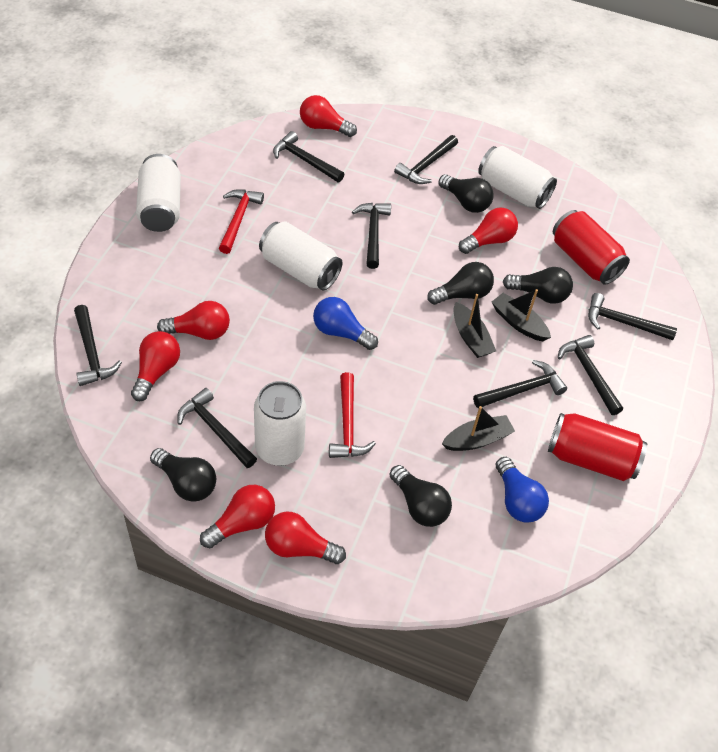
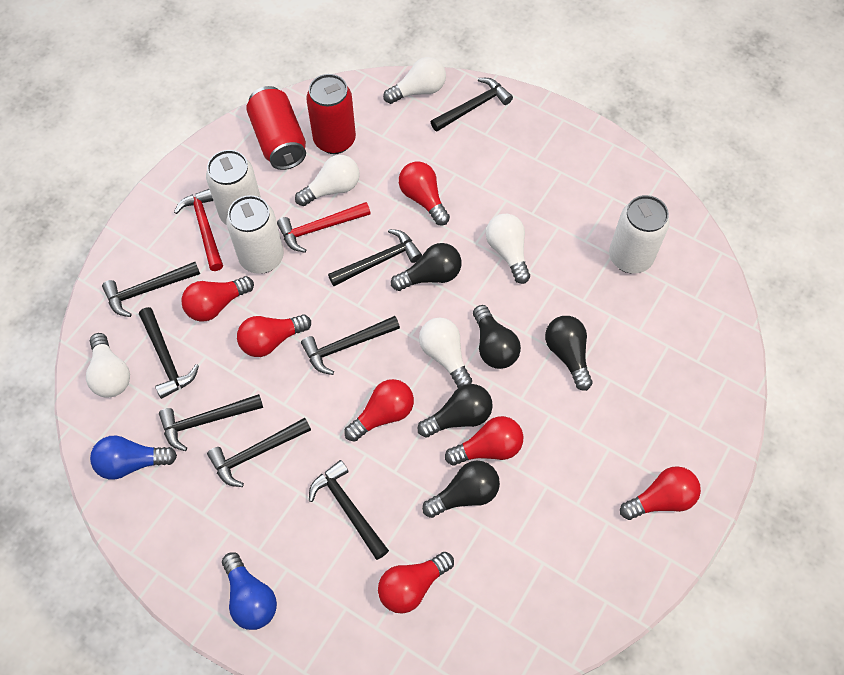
black boat: [442,406,515,451] [454,294,496,358] [492,289,551,341] = 3 -> none = 0
red light bulb: [131,331,180,401] [157,301,230,340] [200,485,275,548] [265,512,346,564] [300,95,357,137] [459,208,518,254] = 6 -> [182,276,254,322] [237,314,311,357] [344,379,414,442] [378,552,454,613] [399,161,450,226] [445,416,523,465] [620,466,701,520] = 7
white can: [136,154,181,232] [254,381,306,466] [259,221,343,291] [478,146,557,209] = 4 -> [206,150,261,225] [226,195,284,274] [609,195,670,273] = 3
white light bulb: none = 0 -> [86,333,130,398] [295,155,360,206] [383,57,446,104] [419,318,472,388] [486,214,530,284] = 5

